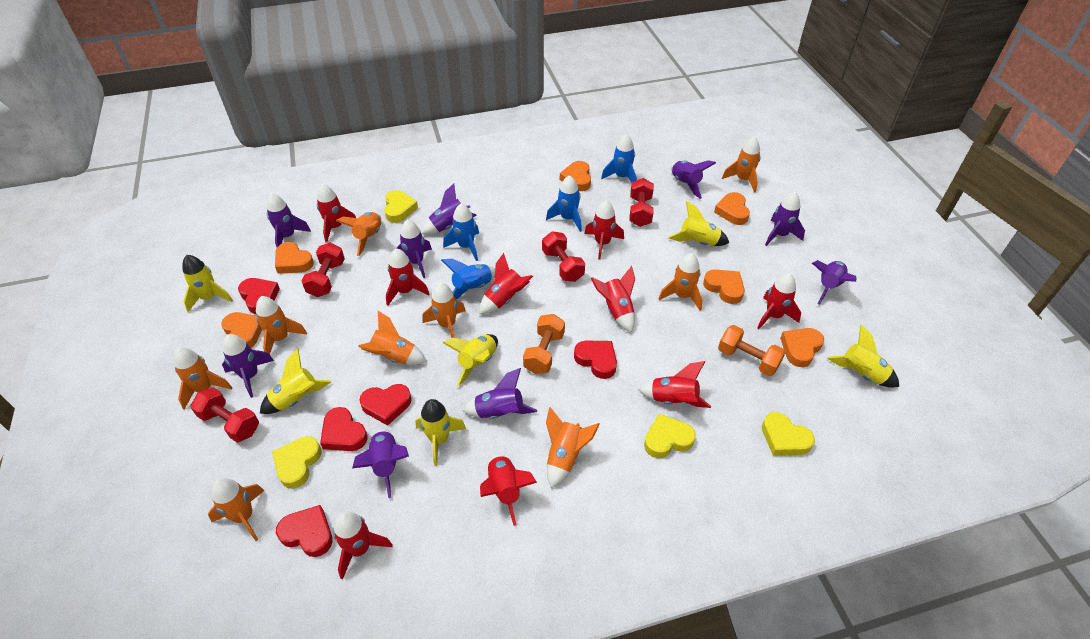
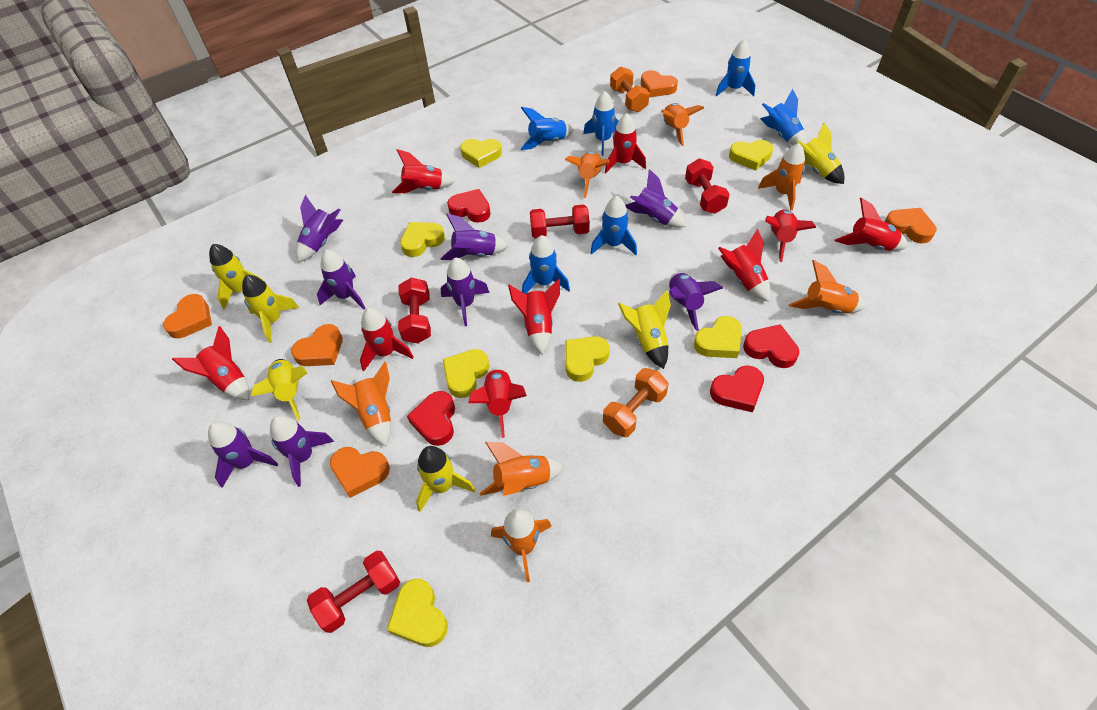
blue rocket: [441,259,495,300] [443,203,479,261] [546,175,582,232] [601,134,637,183] = 4 -> [521,107,574,150] [522,235,570,294] [583,91,619,156] [590,196,637,255] [716,39,755,96] [760,89,806,145] = 6
orange heart: [221,312,263,348] [275,242,314,274] [560,161,591,191] [703,269,745,304] [714,192,750,225] [780,328,824,367] = 6 -> [163,294,212,338] [291,324,343,366] [330,447,390,498] [641,70,678,97] [885,208,937,243] = 5
orange rocket: [174,347,232,409] [208,478,265,541] [256,296,307,355] [336,212,381,256] [358,311,427,365] [423,283,466,338] [546,407,600,488] [658,253,703,311] [722,137,761,193] = 9 -> [331,362,391,446] [480,442,564,496] [491,509,552,582] [565,151,609,198] [661,103,704,146] [758,143,805,211] [789,260,866,313] = 7
purple rocket: [222,334,274,398] [267,193,311,247] [352,429,409,498] [397,219,432,278] [422,183,477,235] [463,368,537,419] [671,160,716,199] [765,192,805,246] [812,260,856,305] = 9 -> [208,422,278,488] [270,415,334,487] [296,195,343,262] [317,250,365,309] [440,214,508,260] [441,257,490,326] [625,169,686,228] [669,272,723,331] = 8
red heart: [238,278,280,314] [276,505,333,557] [320,407,368,451] [360,384,412,426] [574,341,617,379] = 5 -> [407,391,455,446] [447,189,491,223] [710,365,764,412] [743,324,799,368] = 4
yellow heart: [272,436,322,489] [384,190,418,223] [644,414,696,458] [762,412,815,456] = 4 -> [387,579,448,647] [400,222,445,257] [443,349,489,398] [460,139,502,168] [565,336,610,382] [694,316,742,358] [729,140,773,171] = 7

